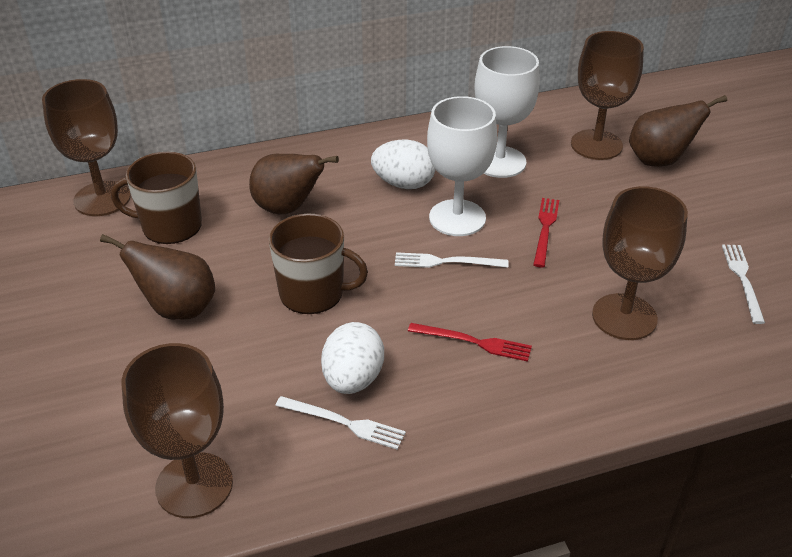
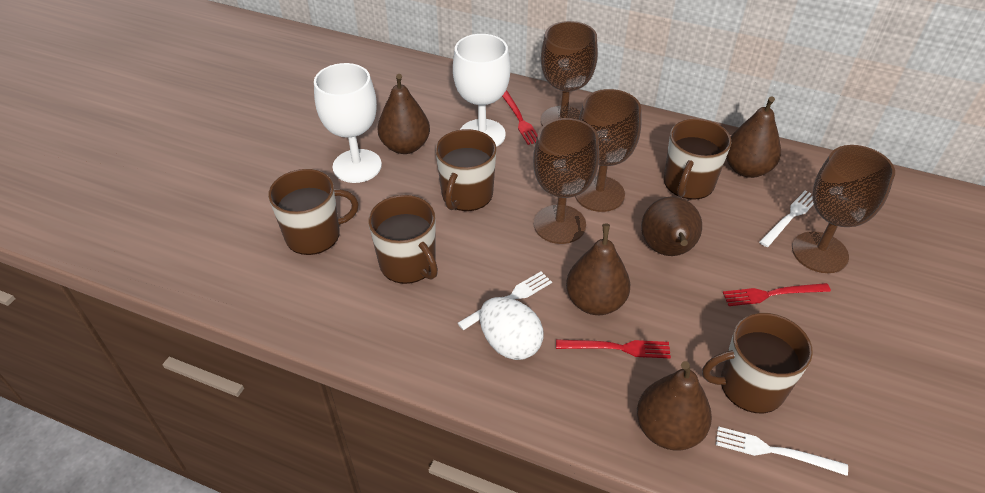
brown mug: [111,152,202,244] [269,213,368,314] = 2 -> [268,169,359,255] [368,195,438,284] [435,129,496,211] [664,119,731,200] [702,313,813,413] = 5
brown pear: [100,234,215,320] [249,154,339,214] [629,95,727,167] = 3 -> [377,74,430,154] [566,223,630,315] [637,361,712,451] [641,196,702,256] [726,96,781,178] = 5
red fork: [408,323,532,362] [533,198,559,267] = 2 -> [502,90,538,145] [556,339,671,358] [723,283,831,306] = 3
white egg: [321,322,384,394] [371,140,435,189] = 2 -> [480,297,543,360] = 1

